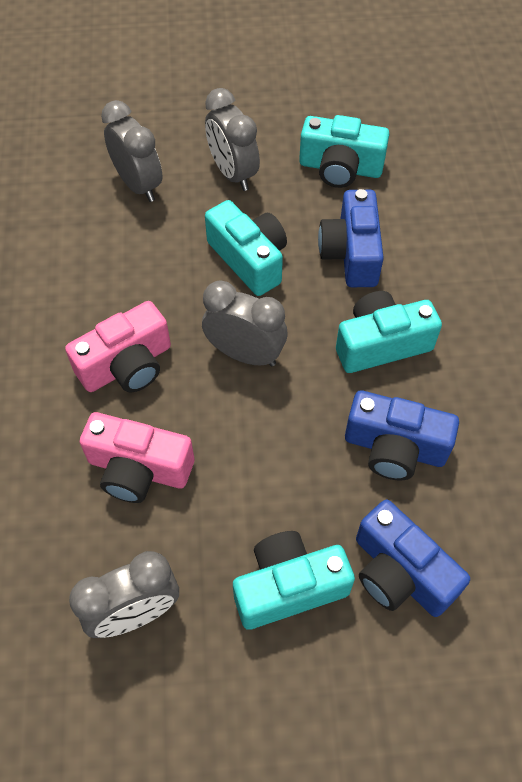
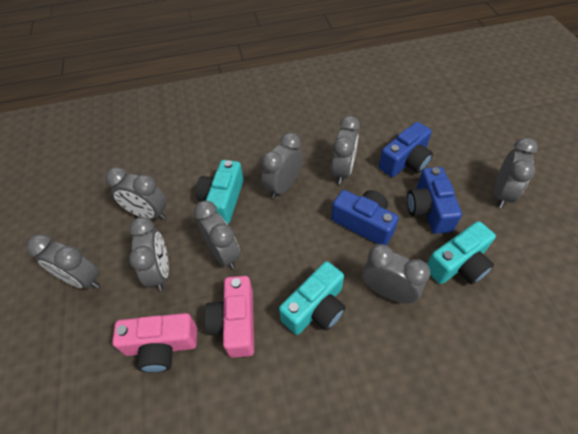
grey clock: [69,551,179,638] [101,100,163,202] [202,280,287,366] [205,88,260,191] = 4 -> [27,234,100,289] [106,167,167,220] [129,217,169,291] [194,201,240,269] [261,133,303,198] [331,116,360,184] [362,244,430,303] [494,138,538,208] = 8
turquoise camera: [205,200,287,296] [233,531,355,630] [299,115,389,188] [336,291,442,373] = 4 -> [196,160,244,224] [279,261,346,335] [427,221,496,284] = 3

